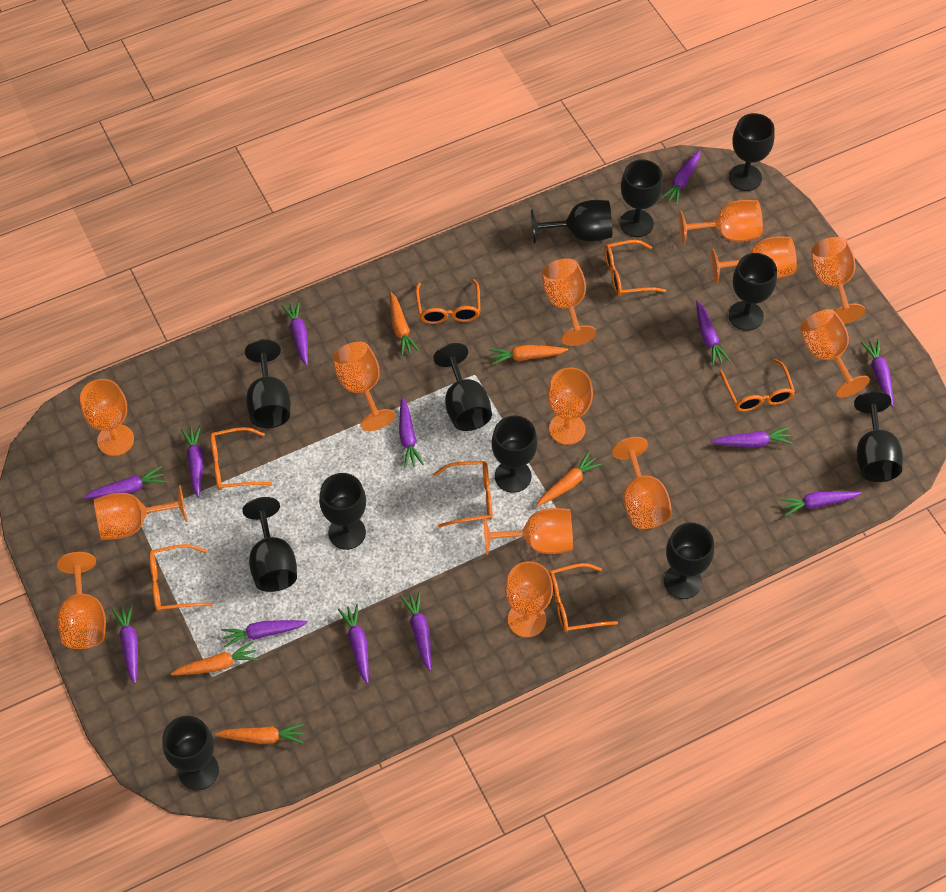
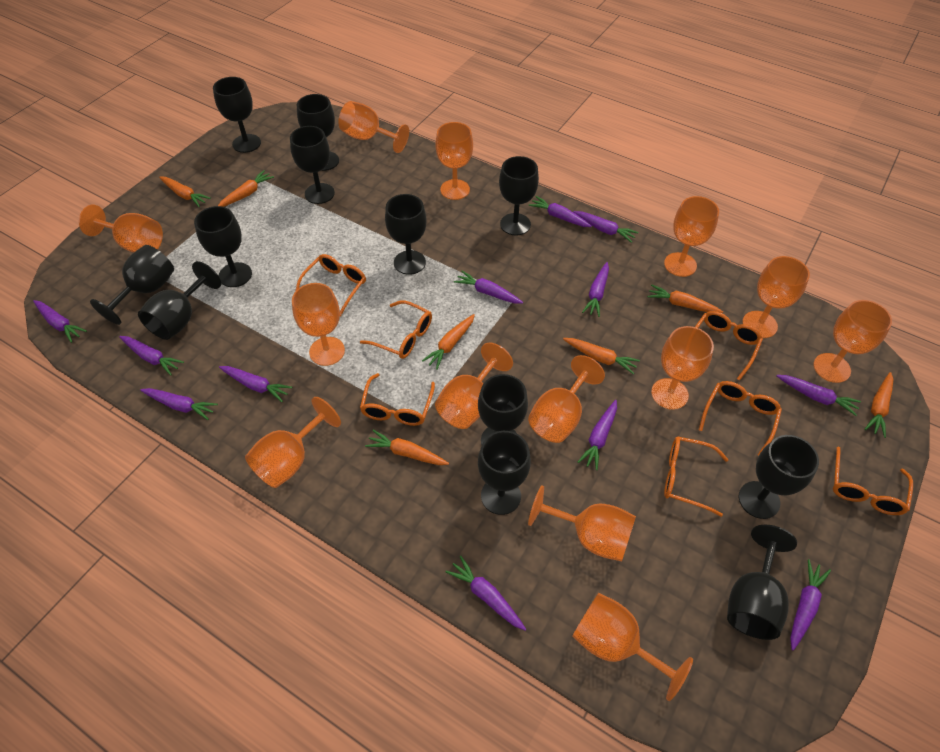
orange carrot: [171,642,258,675] [215,723,304,744] [390,292,419,356] [489,345,568,365] [536,452,602,506] = 5 -> [159,176,211,207] [218,170,274,207] [365,430,449,465] [422,314,475,370] [563,338,640,374] [647,284,723,313] [865,372,893,438] = 7
purple carrot: [84,466,166,498] [112,604,138,684] [181,426,204,498] [221,620,308,648] [281,301,308,366] [338,604,369,684] [399,398,424,468] [400,592,431,671] [661,150,700,205] [696,300,730,366] [711,427,793,448] [780,491,861,516] [861,339,893,407] = 13 -> [33,300,87,343] [119,336,184,376] [140,388,218,420] [219,366,292,402] [445,556,526,631] [454,271,523,304] [528,196,592,227] [573,211,639,243] [578,400,617,470] [582,262,609,317] [776,375,861,416] [790,559,831,651] = 12

